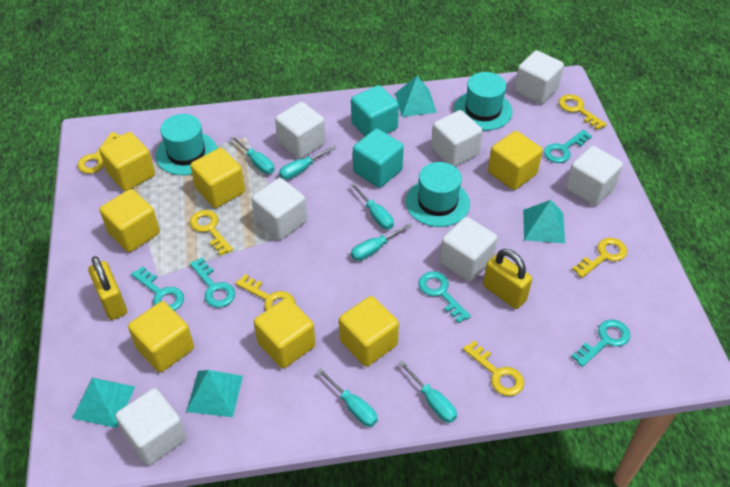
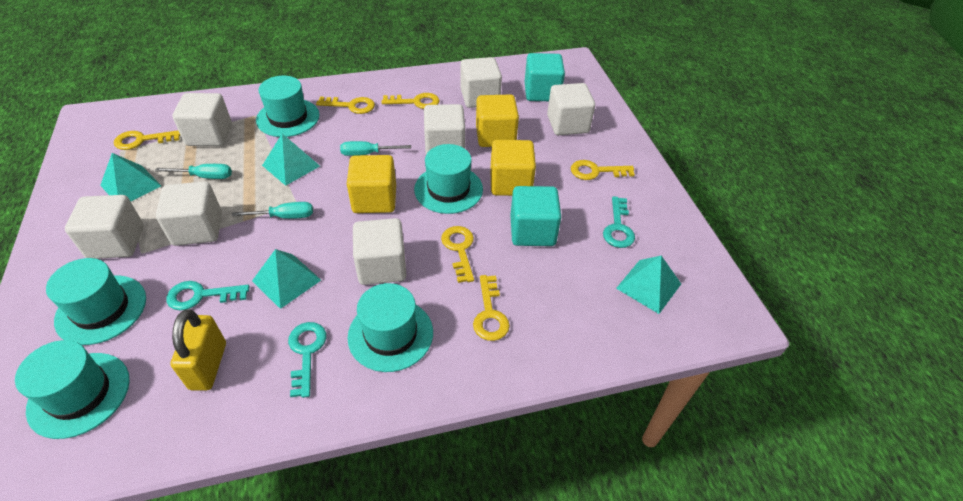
turquoise hat: [156,114,217,175] [406,162,470,227] [454,72,513,131] = 3 -> [15,340,130,439] [46,258,146,345] [256,75,320,137] [347,283,433,372] [414,144,483,214] = 5
turquoise key: [131,266,184,311] [190,257,235,308] [419,271,471,323] [544,130,592,163] [571,319,630,367] = 5 -> [166,281,250,310] [288,322,327,398] [603,196,635,248] = 3
turquoise screwdriver: [230,135,275,174] [279,146,336,180] [317,368,378,427] [350,183,394,229] [351,223,412,261] [399,360,457,423] = 6 -> [155,164,232,179] [232,202,313,219] [340,141,411,156] = 3
yellow cube: [99,132,155,191] [99,189,160,252] [128,301,194,372] [190,148,245,208] [254,298,315,368] [339,296,399,367] [488,131,543,190] = 7 -> [347,155,396,213] [476,95,519,147] [490,140,536,196] = 3
yellow padlock: [88,256,127,320] [483,249,532,309] = 2 -> [171,309,226,390] = 1

